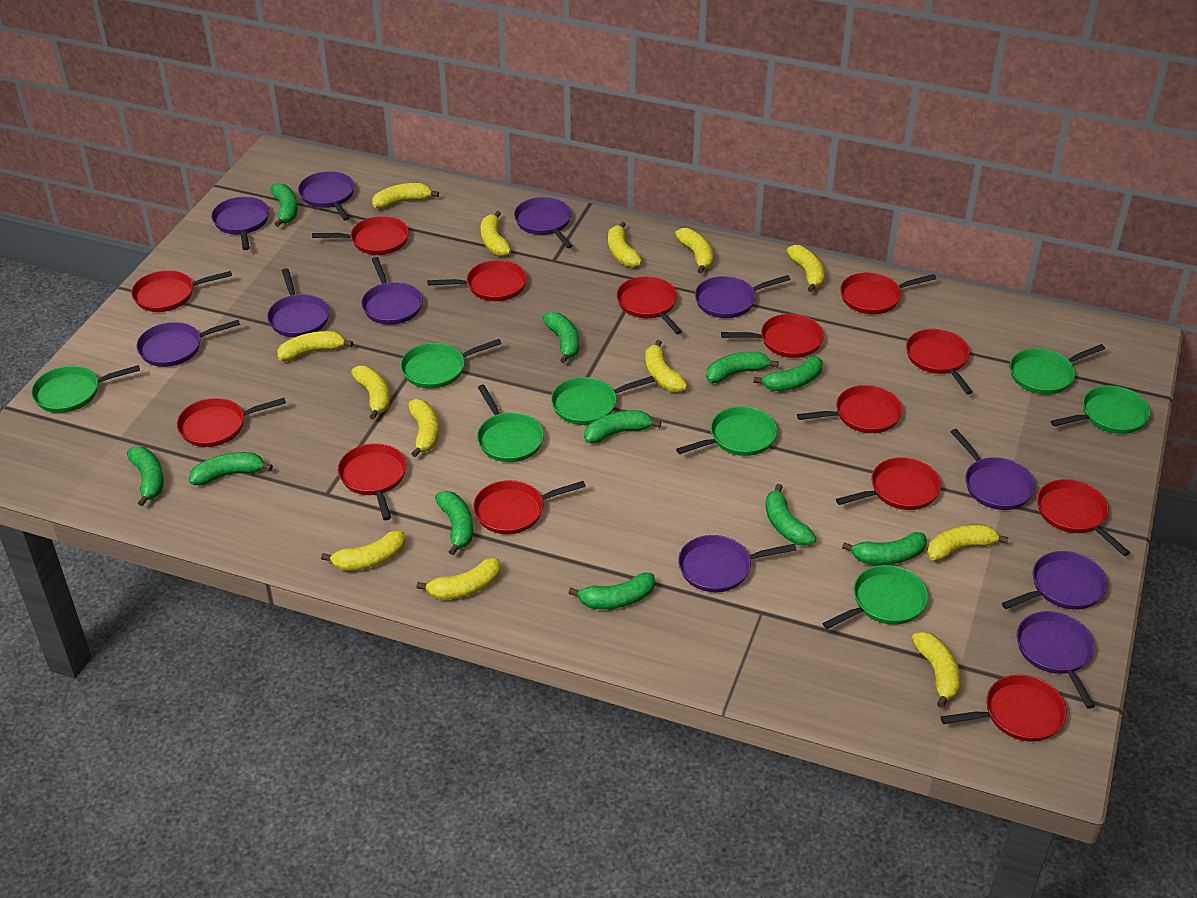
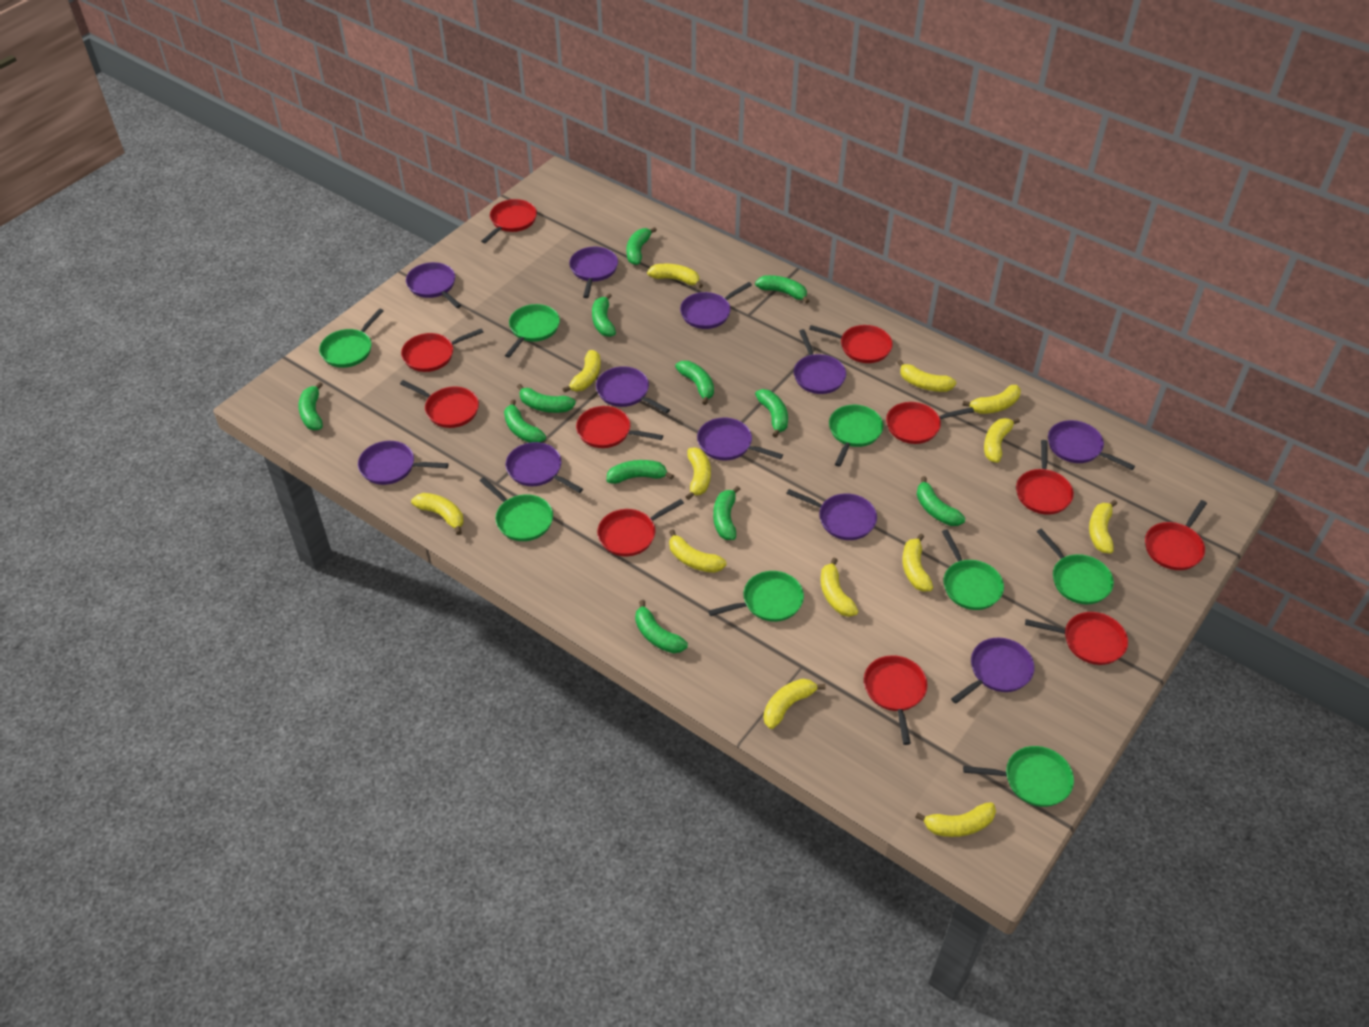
green banana: [127,447,164,506] [189,452,273,485] [271,183,298,227] [435,491,473,555] [543,312,579,363] [569,573,655,609] [584,411,661,443] [706,352,779,383] [754,356,823,391] [766,484,816,546] [842,532,927,565] = 11 -> [298,382,323,430] [504,399,546,443] [517,384,576,413] [592,293,616,337] [606,460,674,484] [626,227,657,265] [635,600,688,653] [675,361,714,405] [713,486,740,540] [755,275,809,304] [755,389,788,438] [916,476,965,526] = 12
red pan: [131,270,232,312] [177,398,286,447] [312,216,409,255] [338,443,407,520] [427,260,527,301] [473,480,586,534] [616,276,682,334] [721,314,824,358] [797,385,903,433] [836,457,941,510] [840,273,937,314] [906,329,973,394] [940,675,1067,742] [1037,479,1130,556] = 14 -> [400,380,479,428] [401,328,484,372] [481,199,537,243] [576,406,663,448] [597,499,684,556] [809,325,893,363] [864,655,928,745] [886,402,974,444] [1016,440,1074,515] [1025,612,1128,665] [1145,500,1207,570] = 11

